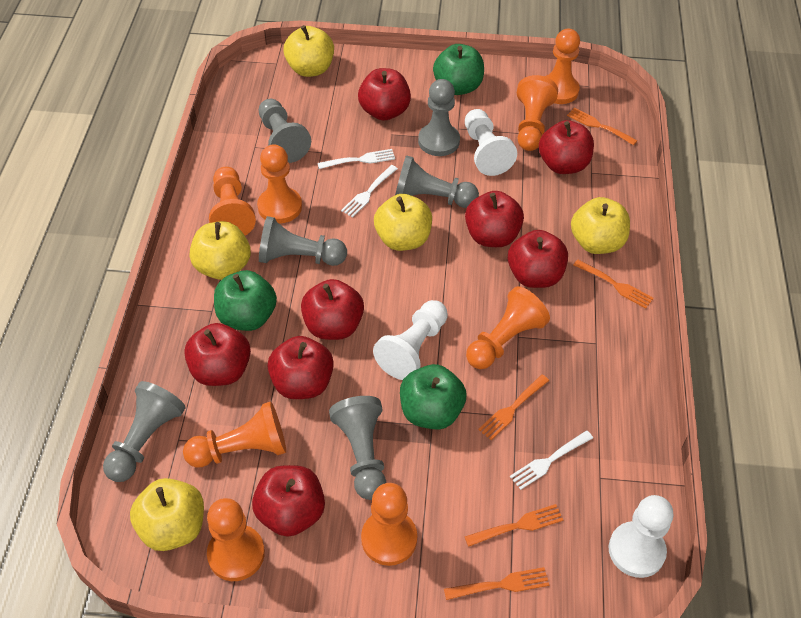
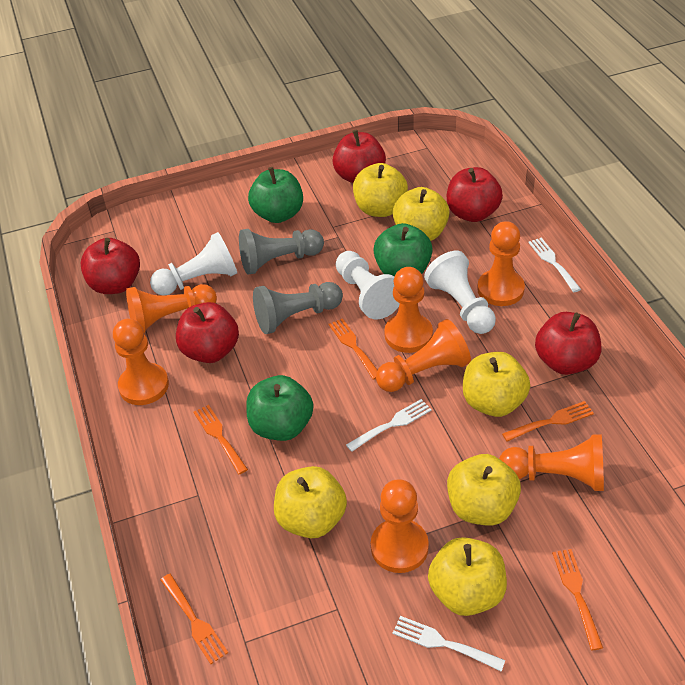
grey pawn: [103,381,186,482] [259,99,311,163] [259,216,347,266] [329,396,386,500] [395,155,479,208] [418,79,460,156] = 6 -> [239,229,324,275] [253,282,343,334] = 2
orange pawn: [183,401,286,468] [207,498,265,581] [209,167,256,236] [257,144,302,224] [361,483,417,566] [466,286,550,369] [517,75,558,151] [545,29,580,104] = 8 -> [113,319,169,405] [126,284,217,333] [371,479,429,573] [376,319,471,392] [384,267,433,353] [477,221,525,306] [499,434,604,491] = 7
red apple: [184,323,251,386] [252,465,325,537] [267,336,334,399] [301,279,364,340] [358,68,411,121] [465,191,524,247] [508,230,568,288] [539,120,594,174] = 8 -> [81,238,140,294] [176,302,239,363] [332,130,386,183] [447,167,503,222] [535,312,601,375] = 5
yellow apple: [130,478,204,551] [190,221,251,280] [283,25,334,77] [374,194,432,251] [571,197,630,254] = 5 -> [274,466,347,538] [353,163,408,217] [393,187,450,241] [428,537,507,616] [447,454,521,525] [463,352,530,417] = 6

